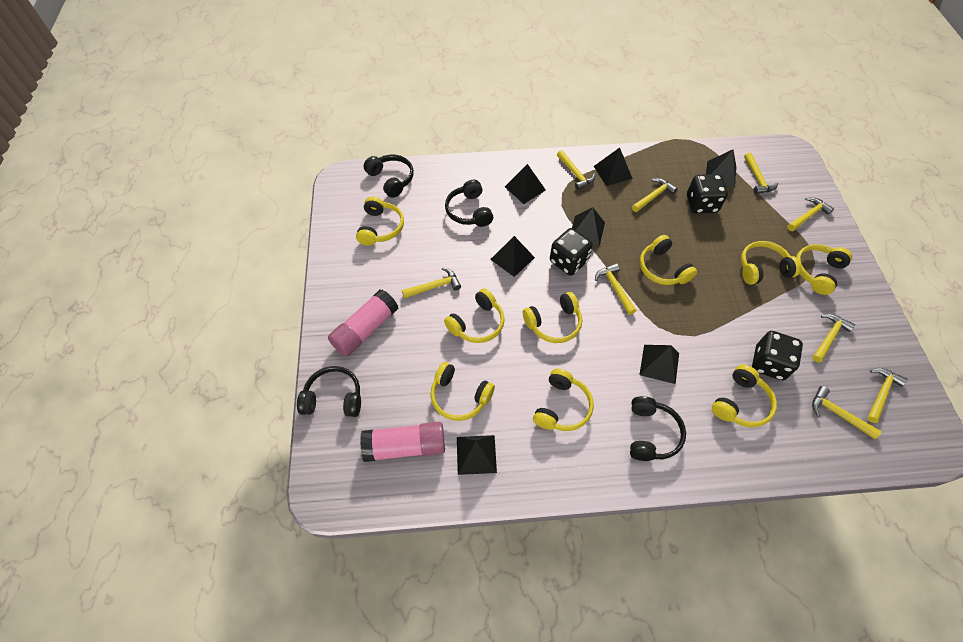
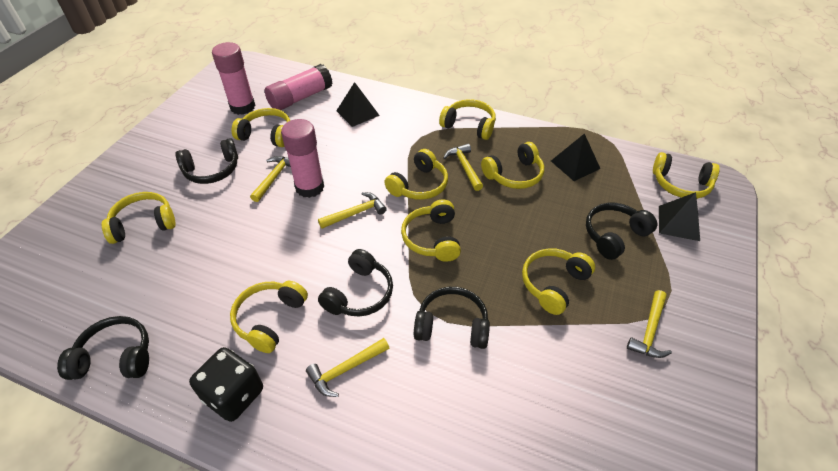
black dice: [550,228,593,275] [687,174,728,213] [752,331,803,380] = 3 -> [189,347,263,422] = 1
black headphones: [297,366,361,417] [364,155,414,198] [445,180,493,227] [630,396,686,461] = 4 -> [57,316,149,380] [175,138,238,184] [318,249,393,316] [414,287,490,349] [586,203,657,260] = 5
black pyramid: [457,435,497,475] [490,236,535,277] [505,164,546,204] [572,207,605,246] [594,148,633,186] [640,345,679,384] [706,150,736,187] = 7 -> [336,82,380,127] [551,133,600,181] [659,192,700,241] = 3
pink glue stick: [328,289,399,357] [360,422,445,462] = 2 -> [212,42,256,115] [265,64,333,110] [281,119,324,198] = 3
yellow hammer: [402,267,461,299] [557,150,595,190] [595,263,636,315] [632,178,678,212] [744,152,778,194] [787,197,834,231] [812,386,881,439] [813,314,855,363] [867,368,907,423] = 9 -> [250,156,291,202] [306,338,389,397] [318,192,387,229] [443,144,483,191] [627,290,672,358] = 5

